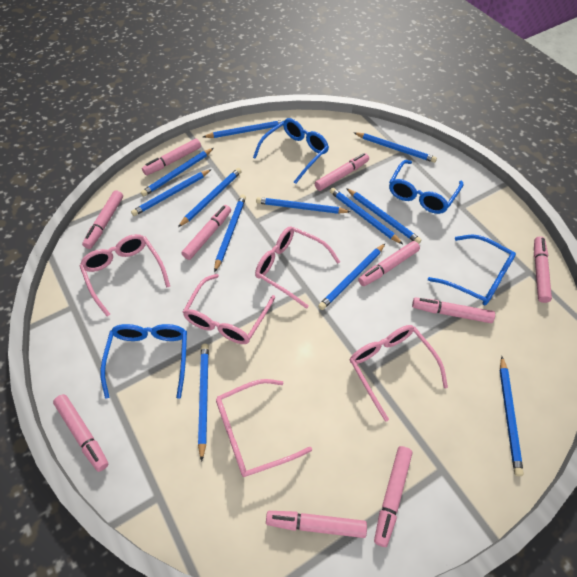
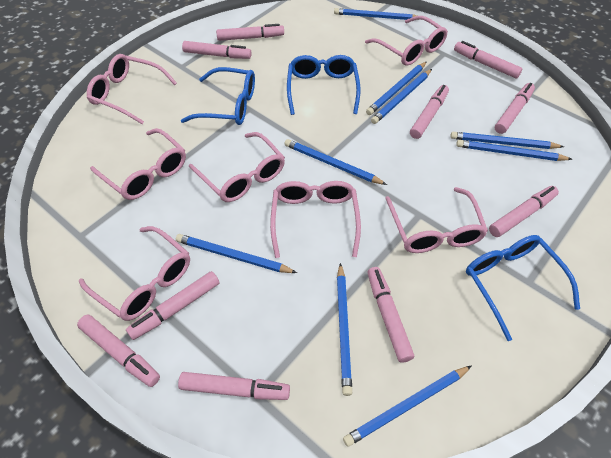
blue glasses: [100,324,187,399] [253,118,329,184] [389,160,463,214] [428,234,516,305] = 4 -> [181,67,255,125] [287,55,361,115] [466,235,580,341] = 3
blue pencil: [131,169,212,216] [141,148,214,197] [178,168,242,227] [198,344,209,462] [203,119,285,138] [214,195,246,272] [256,197,351,214] [318,243,386,310] [330,188,403,244] [346,188,422,244] [353,132,437,163] [500,356,524,476] = 12 -> [176,234,297,273] [285,139,387,185] [334,8,419,20] [337,263,352,396] [343,366,471,447] [366,62,427,115] [371,69,432,124] [450,132,564,149] [456,140,572,161] = 9
pink glasses: [80,234,170,316] [183,274,275,344] [216,379,312,477] [255,226,340,309] [350,325,448,422] = 5 -> [79,226,190,321] [87,54,177,124] [90,128,186,200] [189,132,285,202] [270,181,361,258] [365,16,448,66] [385,187,488,253] = 7

